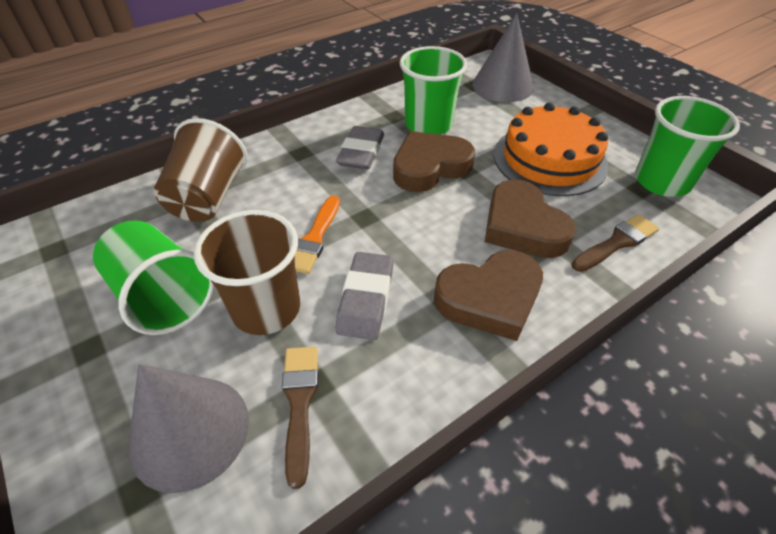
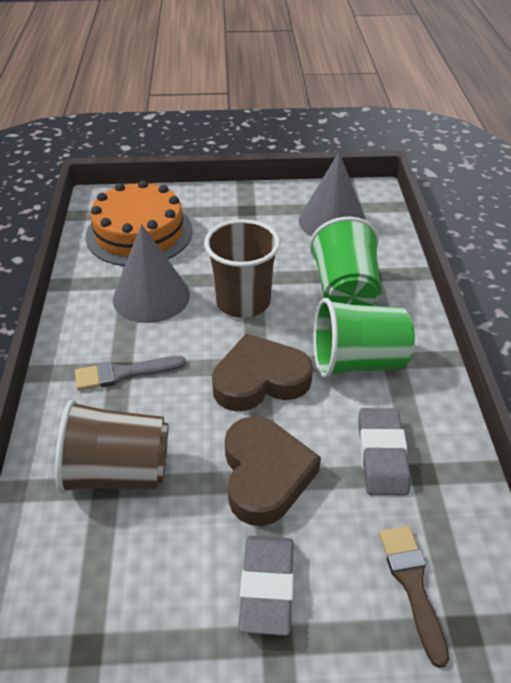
brown brush: [282,347,318,489] [571,214,659,272] = 2 -> [379,526,449,668] = 1
brown heart: [393,131,475,192] [434,250,543,341] [485,179,576,258] = 3 -> [212,333,313,411] [225,416,321,526] = 2
green cup: [93,221,215,335] [399,46,467,134] [635,96,740,197] = 3 -> [309,217,381,306] [313,298,415,378] = 2
grey brush: none = 0 -> [75,356,186,391] = 1
orange brush: [295,195,340,274] = 1 -> none = 0

